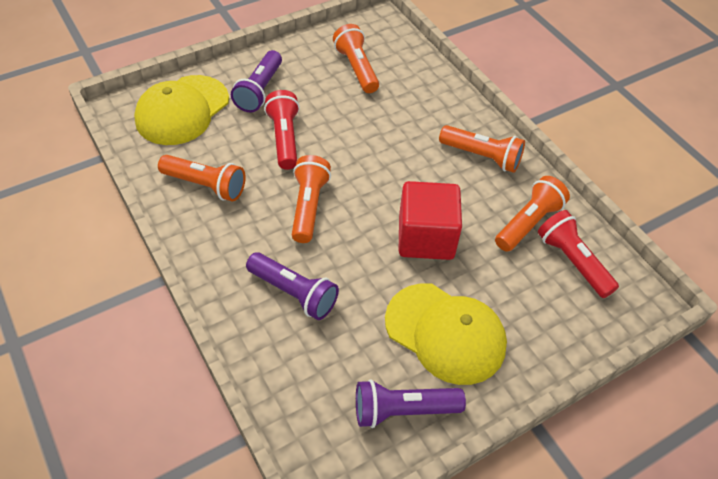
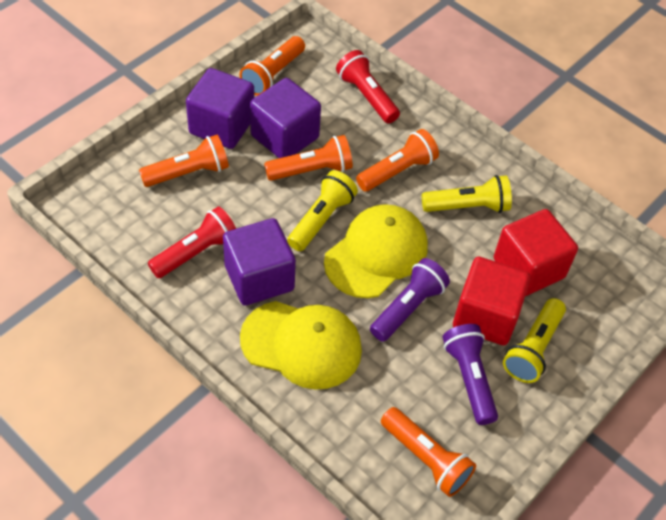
purple cube: none = 0 -> [186,68,254,149] [223,218,296,306] [250,78,321,158] = 3
purple flashlight: [231,50,282,112] [246,252,339,320] [356,379,466,428] = 3 -> [370,258,450,342] [442,324,498,425] = 2
red cube: [399,181,462,260] = 1 -> [453,257,530,345] [494,209,578,296] = 2
yellow flashlight: none = 0 -> [287,170,358,251] [422,175,512,213] [503,298,566,383] = 3

